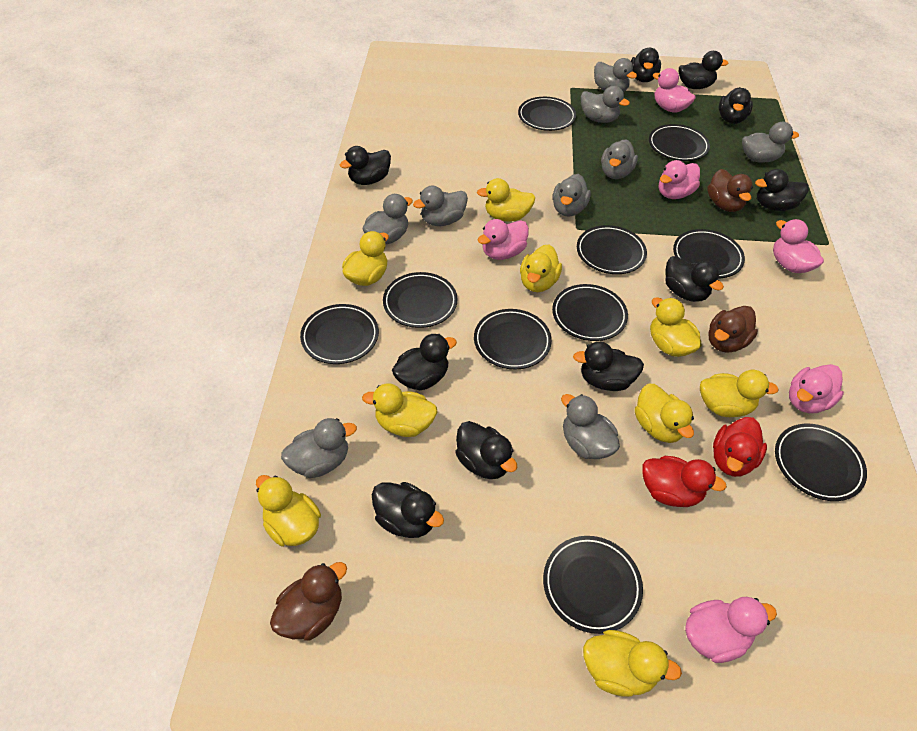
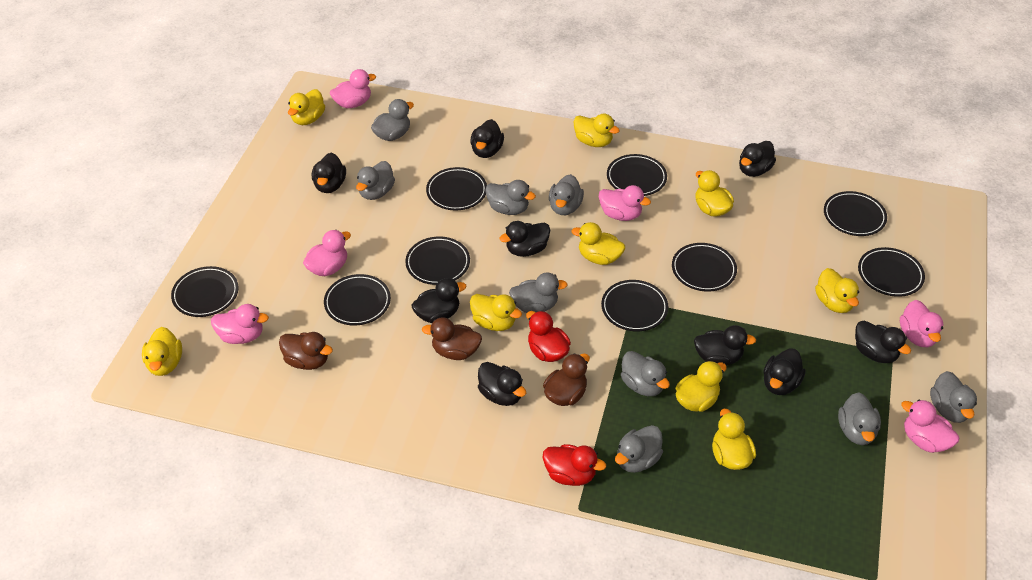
black duck: [340,146,391,185] [372,482,444,538] [392,334,457,390] [455,421,517,479] [573,341,644,391] [631,48,661,82] [665,256,724,302] [679,51,728,89] [719,87,753,124] [755,169,809,211] = 10 -> [312,153,346,193] [412,278,466,323] [470,119,504,158] [478,362,526,406] [499,221,550,257] [694,325,756,365] [739,141,776,177] [763,348,806,395] [855,321,911,363] = 9
black plate: [300,304,379,364] [383,272,458,328] [474,309,552,369] [518,97,576,131] [543,536,643,634] [552,284,628,341] [577,225,647,274] [649,124,710,161] [673,229,745,279] [775,424,867,501] = 10 -> [171,266,239,317] [324,274,391,326] [405,237,470,285] [426,167,487,210] [601,280,668,331] [607,154,667,196] [672,243,737,292] [824,191,887,236] [858,247,925,297] = 9

